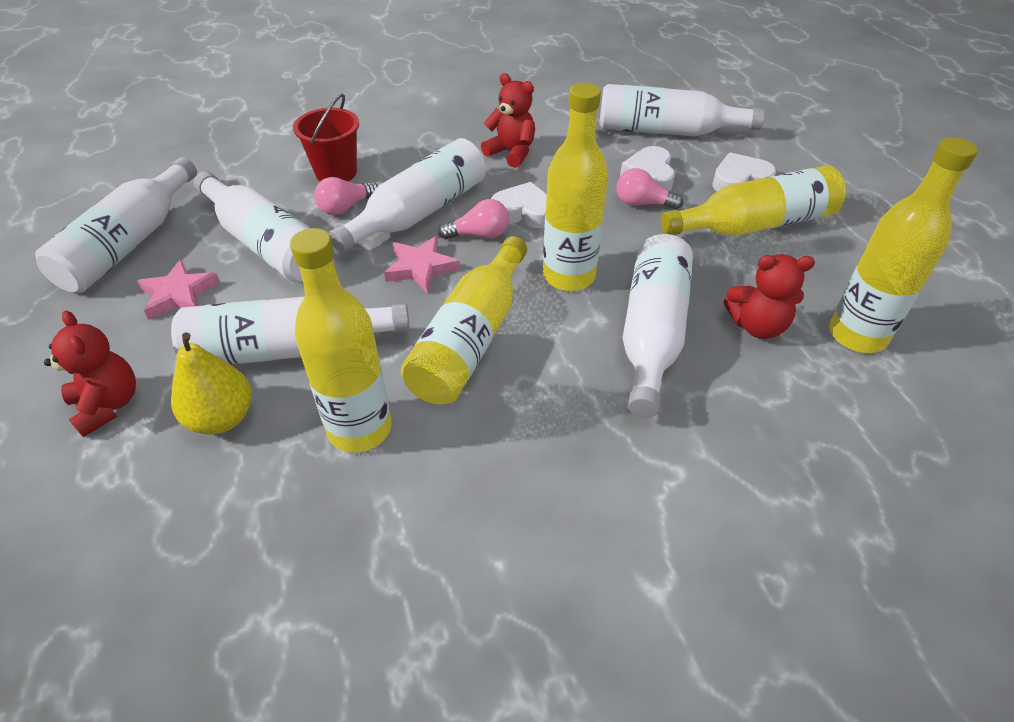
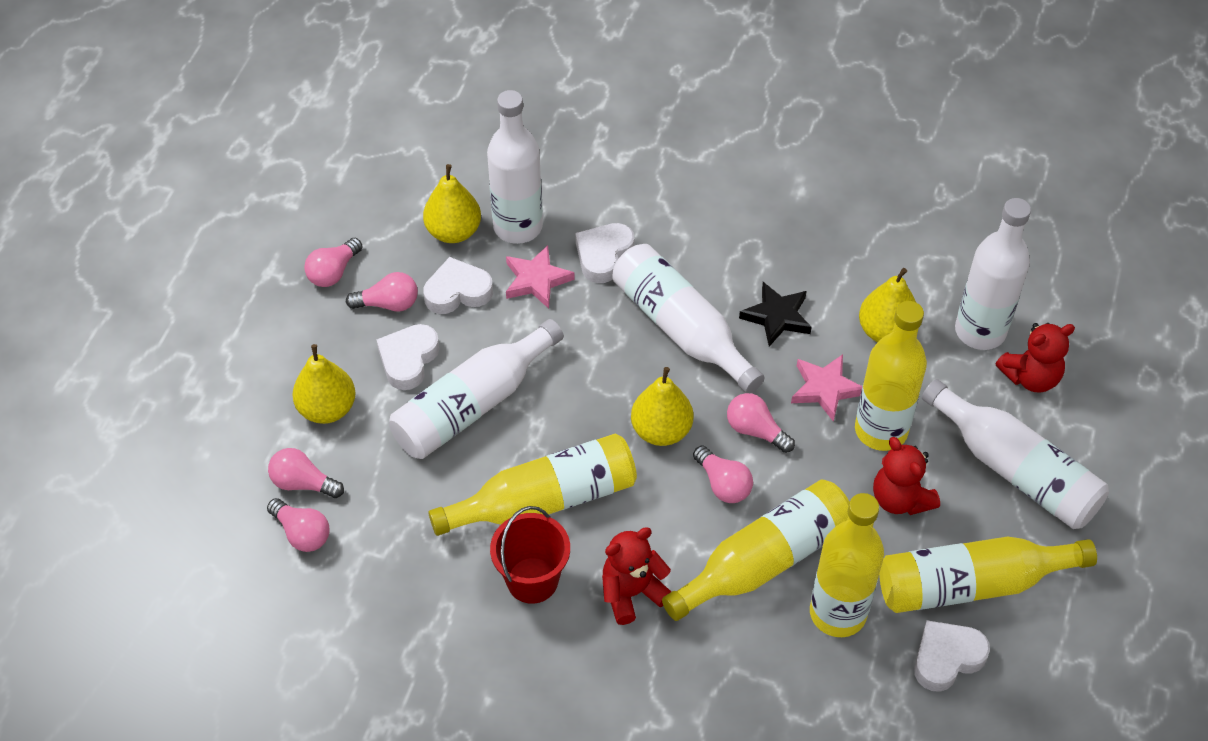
black star: none = 0 -> [739,282,812,346] = 1
pink light bulb: [314,177,378,215] [438,199,509,239] [616,168,683,210] = 3 -> [267,498,330,552] [268,448,344,498] [304,238,362,287] [346,272,418,312] [693,446,753,503] [727,393,795,453] = 6
white bottle: [35,157,197,293] [171,297,410,365] [193,171,310,283] [329,138,486,253] [599,84,765,137] [623,234,693,418] = 6 -> [389,319,564,459] [487,90,543,244] [612,244,765,393] [922,379,1109,529] [955,198,1031,350] = 5
white heart: [491,182,547,228] [620,146,675,191] [712,152,776,191] = 3 -> [376,324,440,390] [424,257,493,314] [576,223,634,283] [914,620,990,692] = 4
yellow pear: [171,332,252,434] = 1 -> [292,344,356,424] [423,164,481,243] [631,367,694,446] [859,268,916,342] = 4

